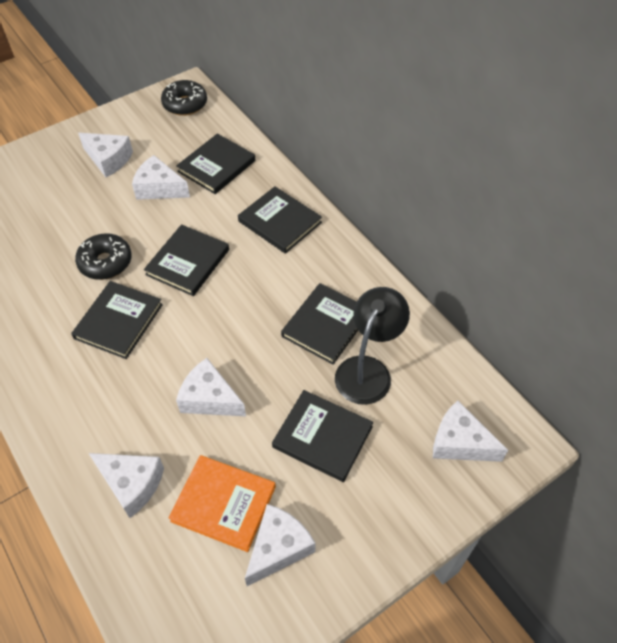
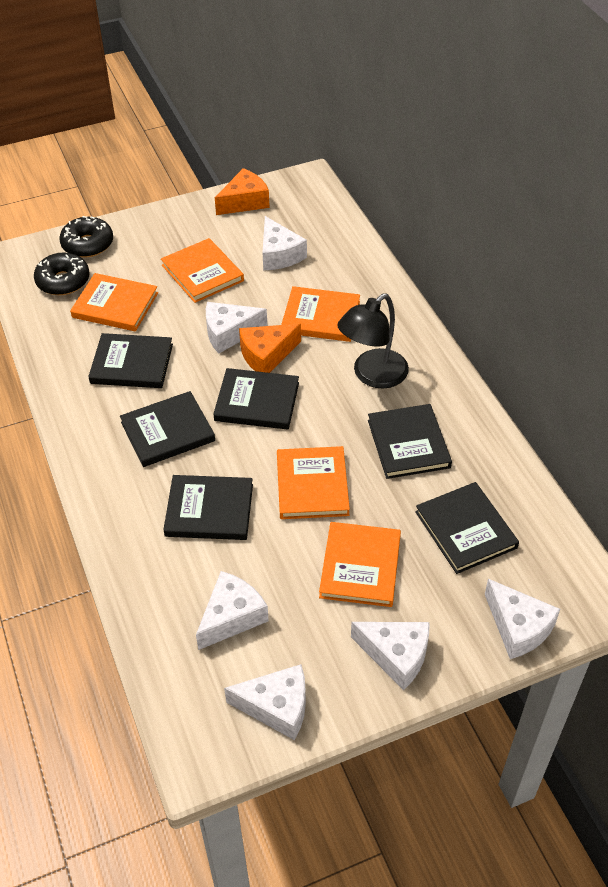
orange book: [169,455,276,552] = 1 -> [70,273,158,331] [161,238,244,303] [277,446,350,519] [281,286,360,342] [319,522,401,607] = 5
orange cheese: none = 0 -> [215,168,270,215] [239,324,301,373] = 2

